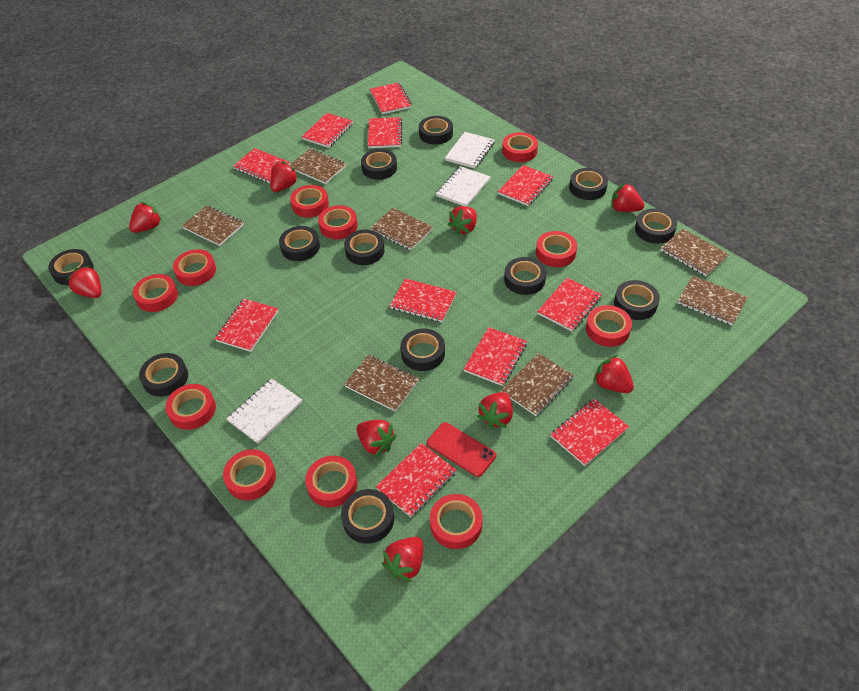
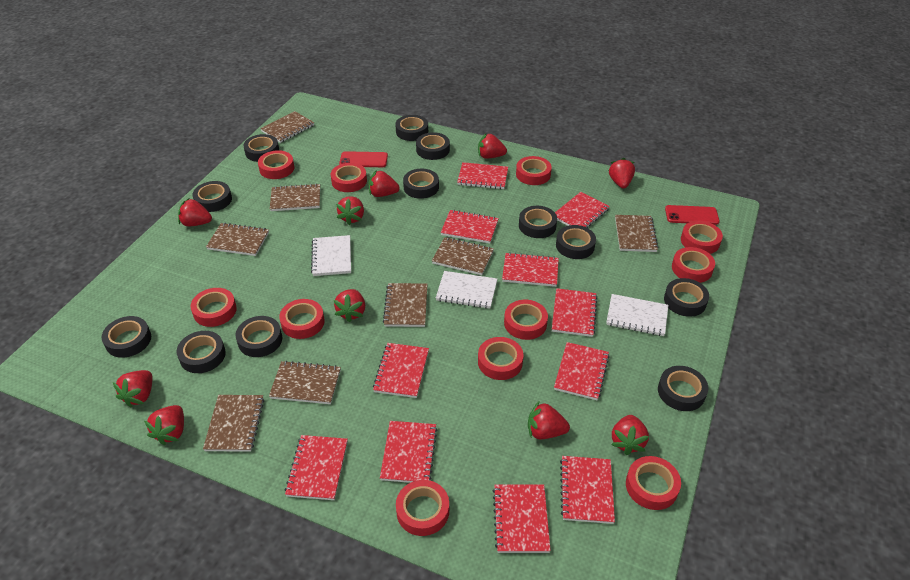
brown notebook: [182,205,244,246] [289,148,346,184] [344,355,419,412] [370,208,433,250] [501,353,574,416] [661,229,729,276] [677,276,748,326] = 7 -> [203,395,264,452] [206,223,269,256] [260,111,314,143] [269,361,341,404] [270,184,320,211] [383,283,427,327] [432,237,494,275] [615,215,659,252] = 8
red phone: [427,422,496,477] = 1 -> [339,151,388,167] [665,205,720,225] = 2
red strawberry: [66,265,102,298] [129,202,162,233] [270,161,299,192] [356,420,396,457] [382,537,423,582] [448,206,477,235] [477,392,513,429] [593,355,634,393] [611,183,644,212] = 9 -> [113,370,152,408] [144,405,184,445] [178,199,212,226] [334,289,365,322] [336,196,364,225] [369,170,400,197] [478,134,507,159] [528,402,570,439] [609,158,635,188] [611,415,649,455] = 10

